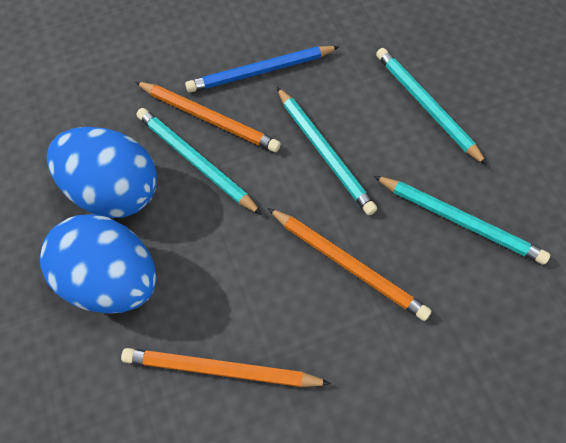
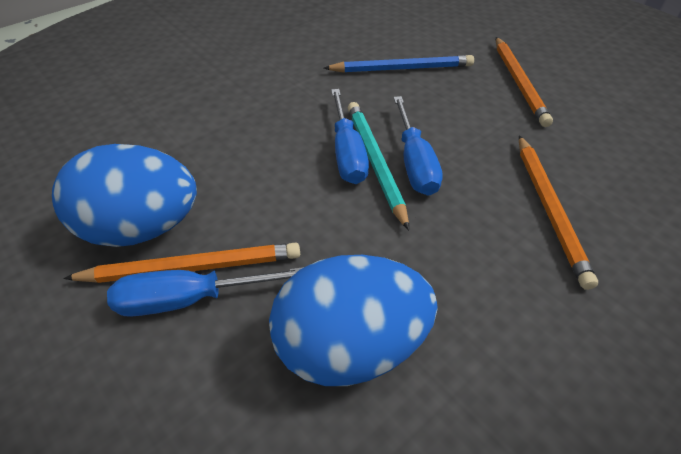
blue screwdriver: none = 0 -> [107,267,304,317] [331,89,369,184] [393,96,443,196] = 3
turquoise pencil: [136,108,262,215] [277,87,377,215] [374,176,550,264] [376,48,487,166] = 4 -> [348,102,409,230] = 1

